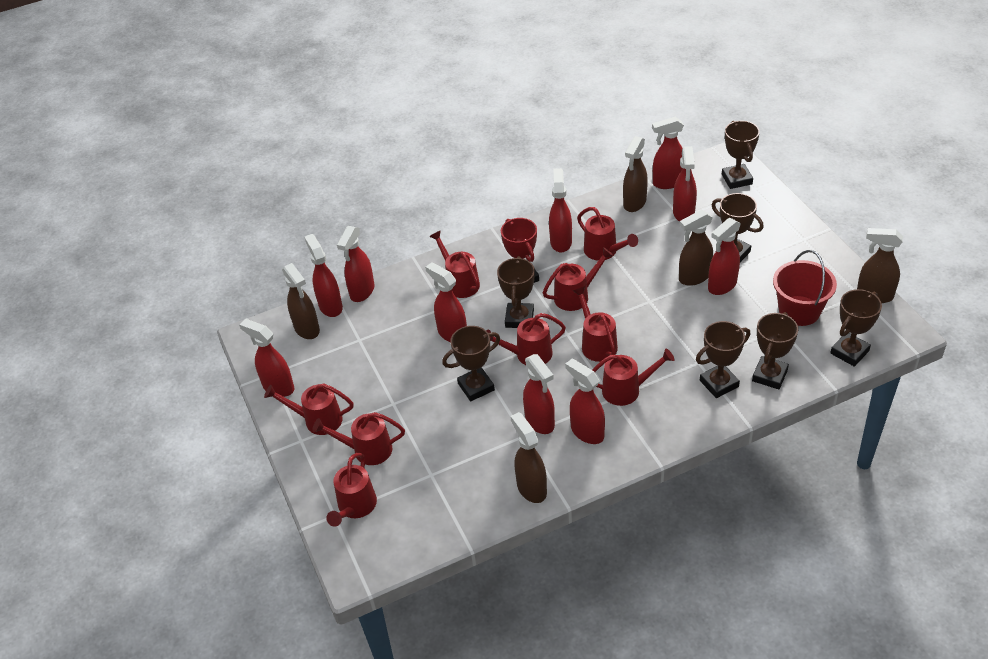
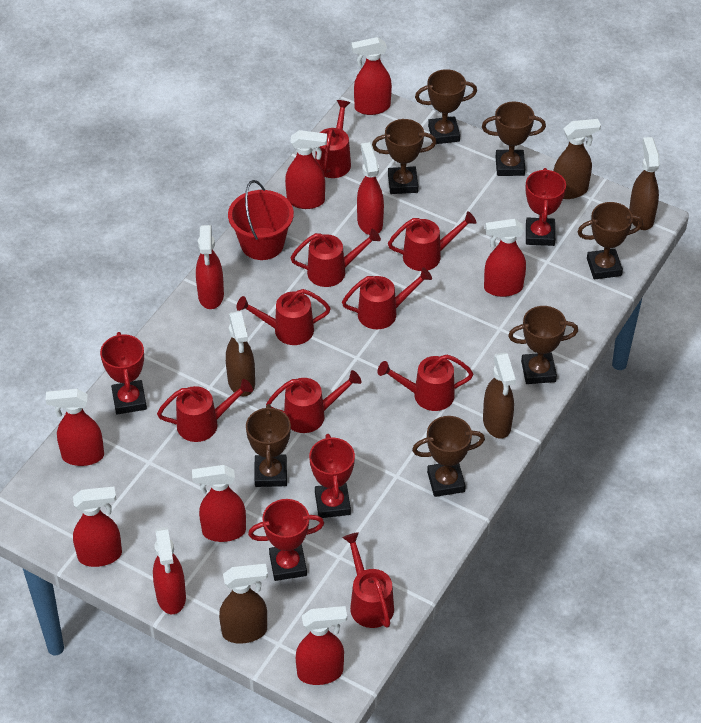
red trophy: [501,218,539,283] = 1 -> [100,332,147,415] [248,499,324,581] [309,434,355,518] [525,168,566,246] = 4

